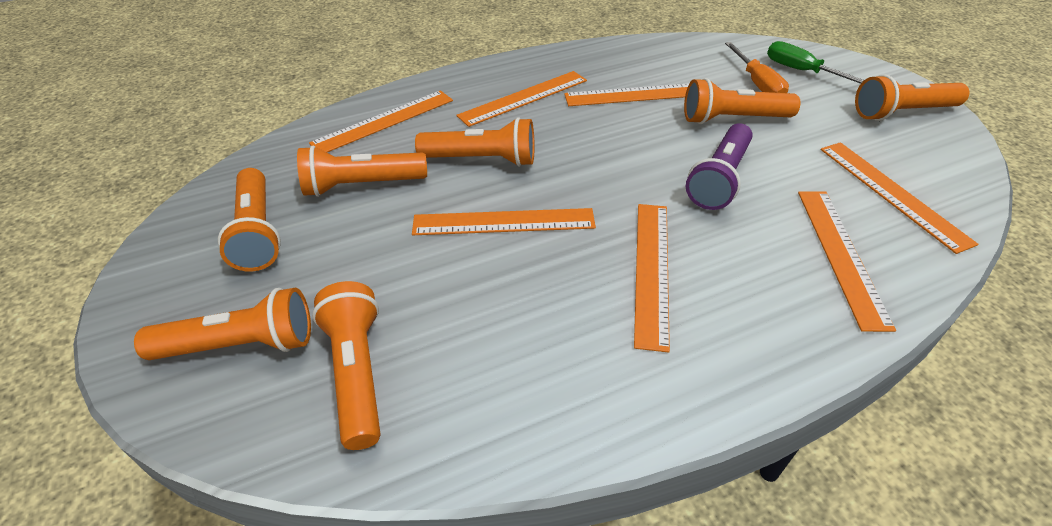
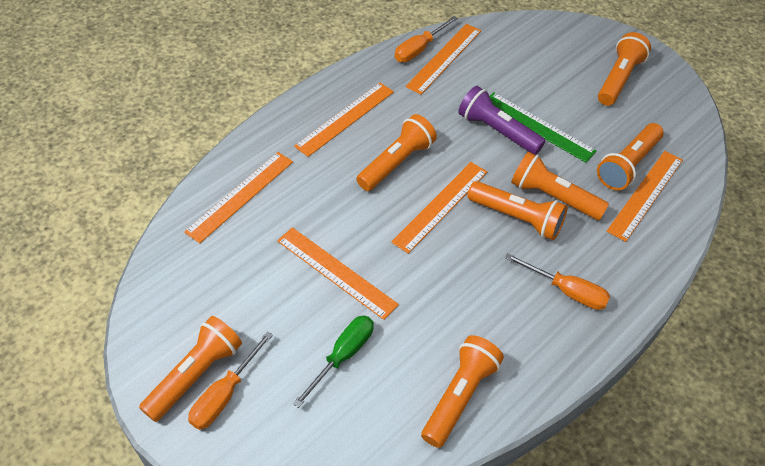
green ruler: none = 0 -> [490,92,597,163] = 1
orange ruler: [309,90,453,152] [412,208,596,235] [456,71,587,127] [564,83,689,106] [634,204,670,353] [798,191,896,332] [820,142,978,254] = 7 -> [184,152,293,243] [277,227,399,320] [294,83,394,157] [391,162,487,254] [405,24,481,95] [607,151,683,242] = 6
orange screwdriver: [725,42,789,93] = 1 -> [188,331,273,430] [395,16,458,62] [505,253,610,310] = 3

